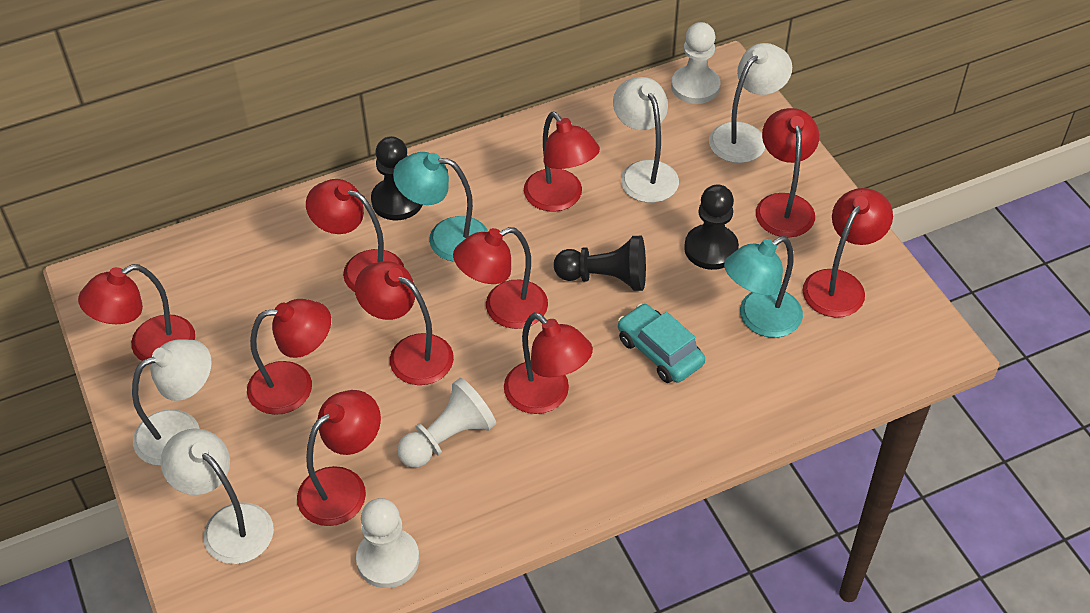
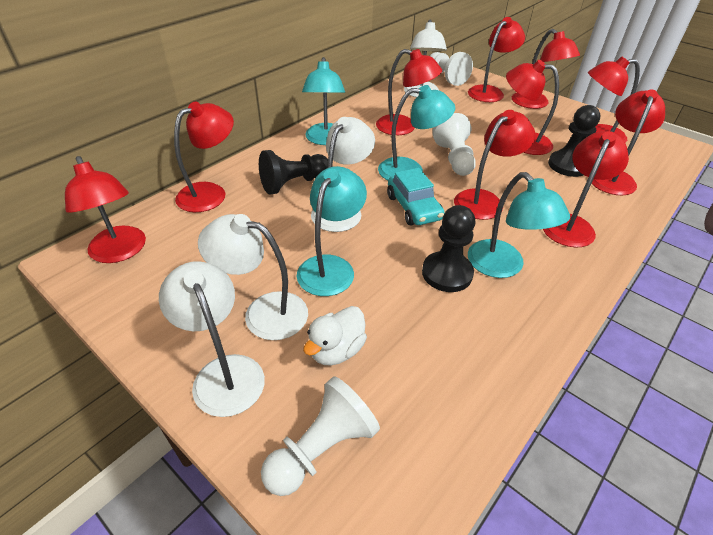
turquoise lamp: [393,152,488,262] [724,236,803,338] = 2 -> [296,166,367,296] [302,57,345,145] [378,85,455,180] [468,172,570,278] = 4
white duck: none = 0 -> [303,306,367,366] = 1

